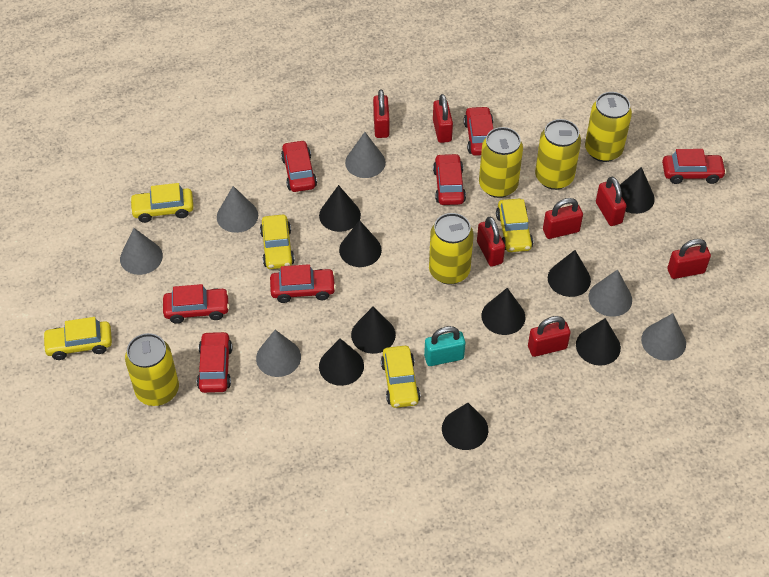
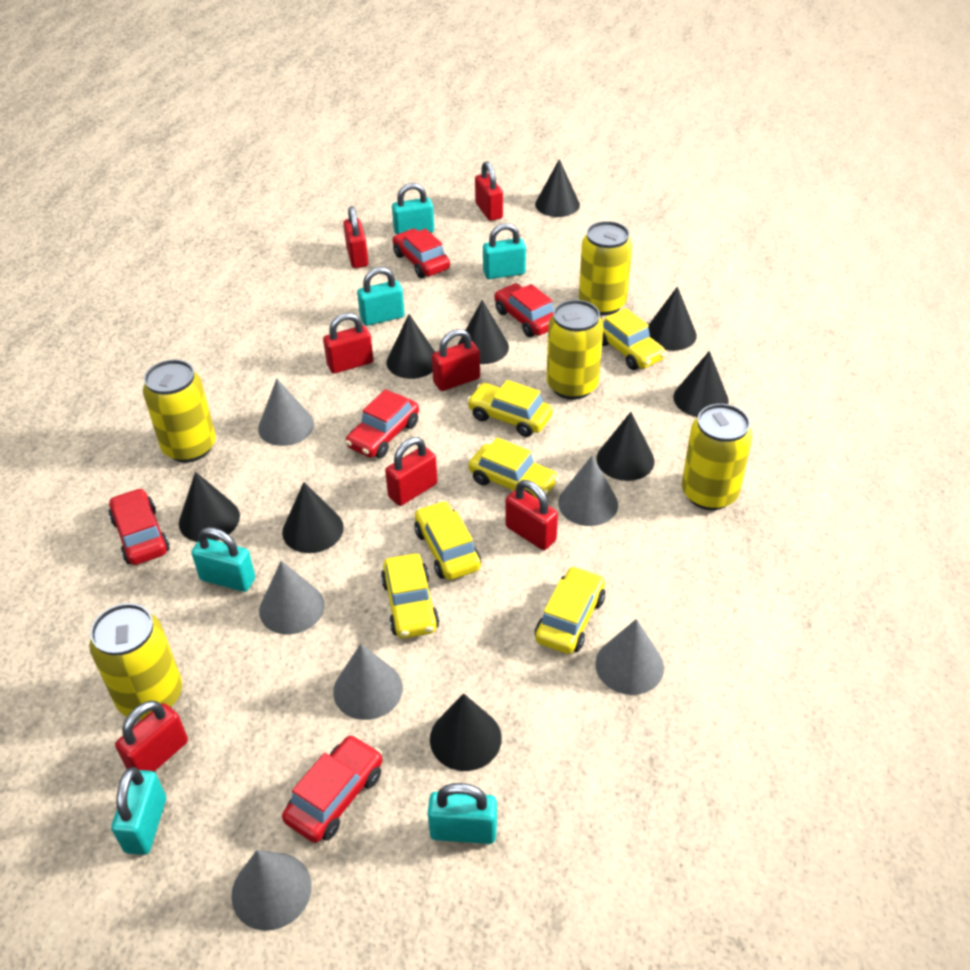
red car: [163,284,230,324] [197,331,232,393] [270,264,336,303] [281,140,317,192] [433,153,466,205] [464,106,493,156] [662,149,726,184] = 7 -> [109,488,170,565] [282,735,382,843] [345,389,419,458] [393,229,450,278] [494,283,554,337] = 5
turquoise padlock: [424,326,465,366] = 1 -> [111,767,166,855] [191,527,255,592] [357,267,405,326] [392,183,434,234] [428,783,497,844] [483,223,526,279] = 6
yellow car: [42,317,112,360] [130,183,194,223] [260,215,295,269] [381,346,420,408] [496,199,533,252] = 5 -> [381,554,439,638] [414,501,481,580] [467,380,553,437] [469,437,559,499] [535,566,605,654] [602,308,666,370] = 6

